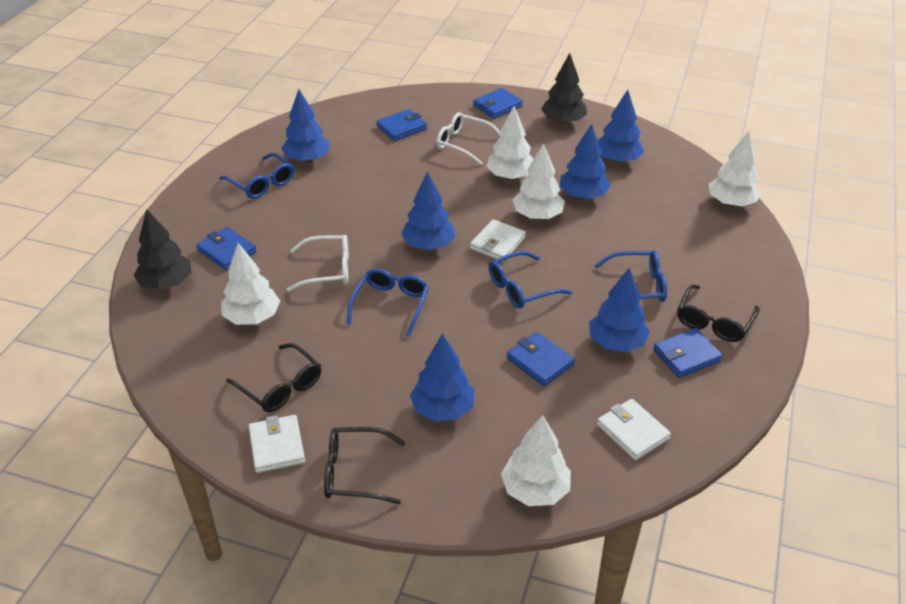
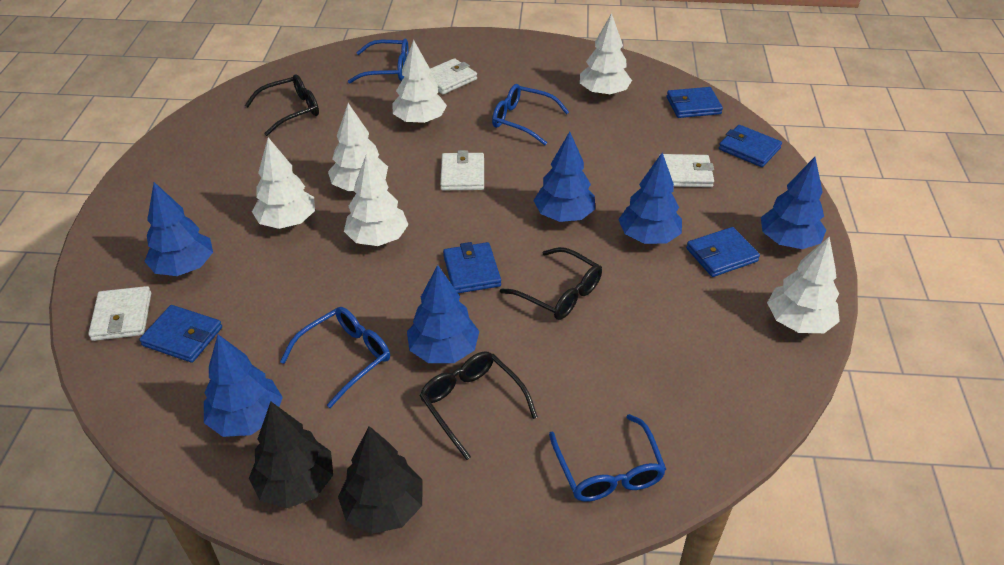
white glasses: [287,235,348,292] [436,112,501,165] = 2 -> none = 0
white tree: [221,243,280,325] [486,106,533,180] [501,415,571,506] [513,143,565,220] [709,131,761,207] = 5 -> [252,138,315,229] [328,103,388,191] [344,154,408,246] [392,40,447,125] [580,13,632,97] [767,237,840,333] = 6
white wallet: [248,415,305,473] [470,219,526,262] [597,399,671,460] = 3 -> [88,286,151,341] [429,58,477,94] [440,150,484,190] [659,154,714,187] = 4

